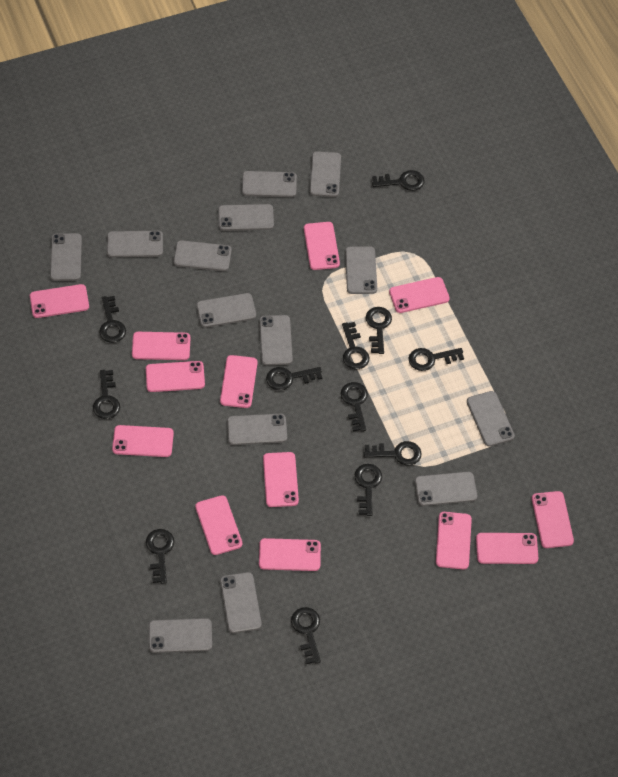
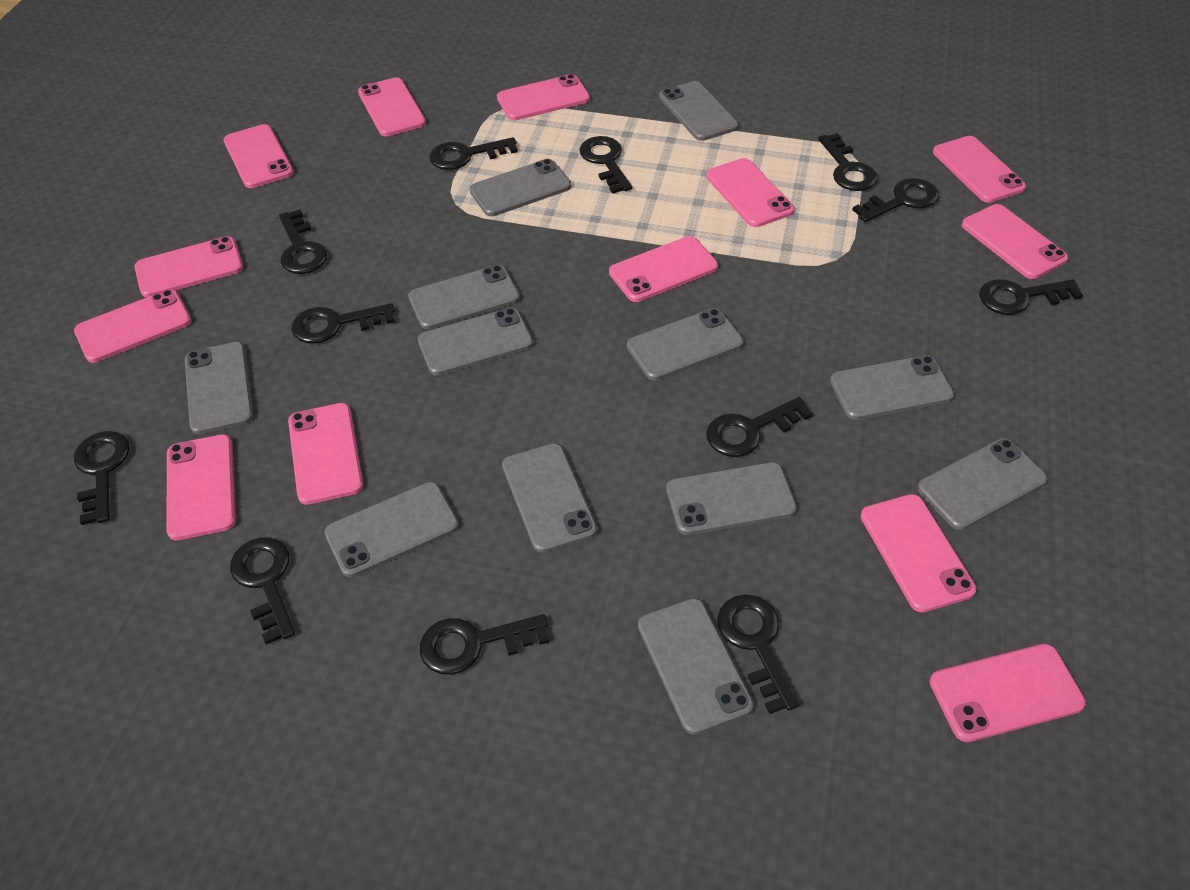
grey phone: [50,233,82,281] [107,231,163,257] [149,618,212,653] [173,240,232,271] [196,293,256,328] [218,204,274,231] [220,572,262,633] [227,413,287,445] [242,171,297,197] [259,315,293,365] [310,151,341,197] [345,246,377,294] [415,472,477,506] [467,391,515,447] = 14 -> [185,342,254,434] [325,482,459,577] [408,265,520,330] [418,308,533,376] [469,159,571,216] [502,443,597,553] [627,308,743,380] [638,598,754,735] [659,81,738,141] [666,462,797,535] [830,355,954,420] [917,438,1047,530] = 12

